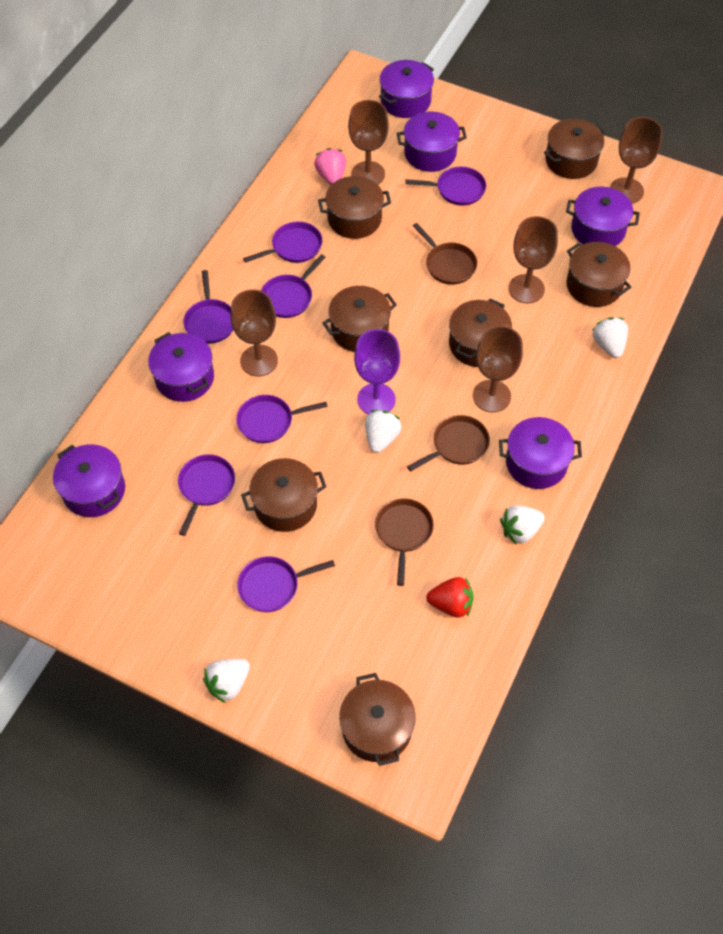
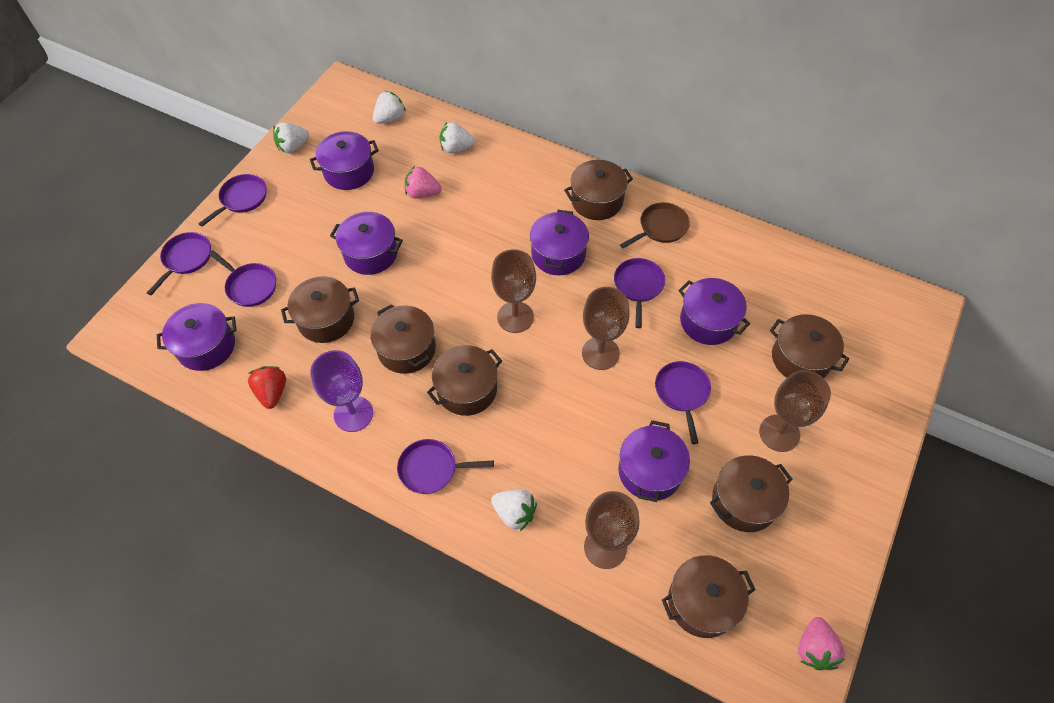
brown goblet: [231,289,278,376] [348,100,389,184] [473,326,523,413] [508,216,558,304] [610,117,663,204] = 5 -> [491,249,536,333] [582,287,630,370] [584,491,640,569] [759,370,831,452] = 4
brown pan: [375,498,434,586] [407,415,490,472] [413,223,477,285] = 3 -> [620,202,690,248] = 1
pink strawberry: [314,148,346,185] = 1 -> [405,166,442,198] [798,617,845,670] = 2
purple pan: [178,454,235,536] [184,270,233,344] [236,395,328,443] [237,556,335,612] [243,221,322,263] [261,254,326,318] [405,167,486,206] = 7 -> [147,232,211,296] [198,174,267,227] [209,250,276,307] [397,439,494,494] [614,258,665,328] [655,361,711,444] = 6

